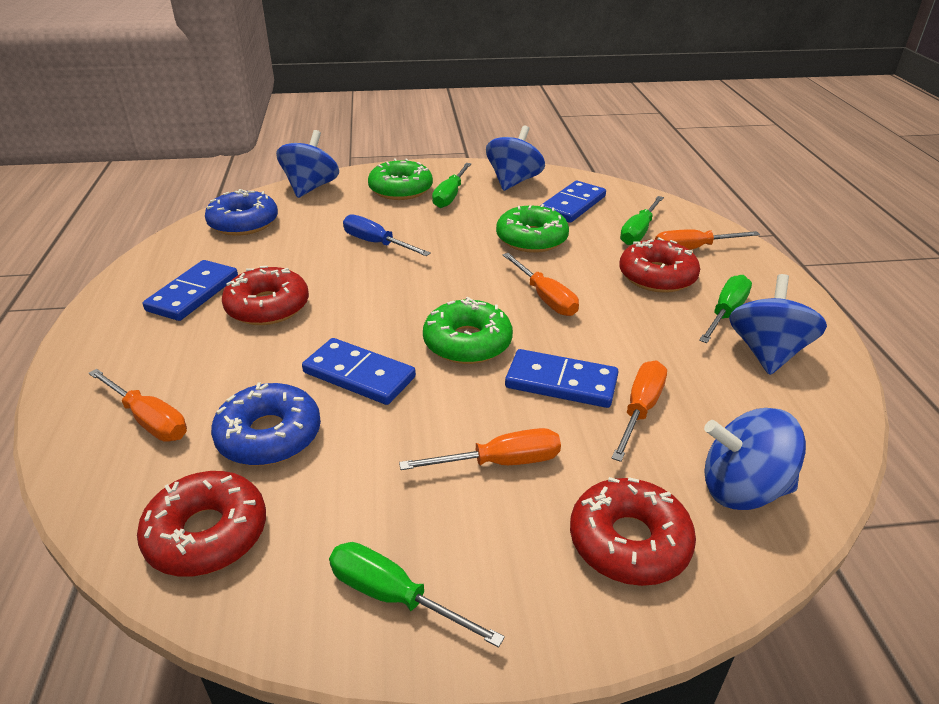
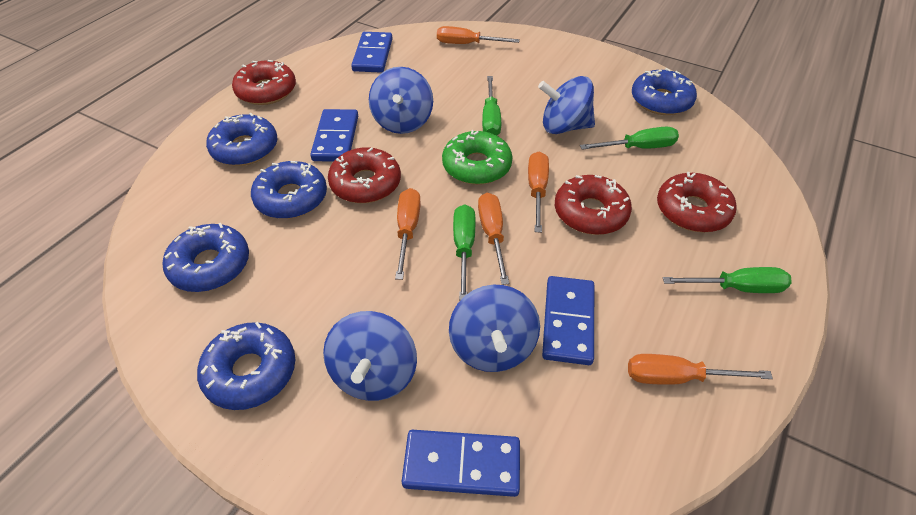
blue donut: [205,189,278,236] [211,383,321,466] = 2 -> [163,223,249,292] [197,322,295,410] [206,113,277,166] [251,161,327,219] [632,68,697,115] = 5
blue screwdriver: [343,214,431,256] = 1 -> none = 0
green donut: [368,158,433,200] [423,297,513,364] [496,204,569,253] = 3 -> [442,130,512,185] = 1

